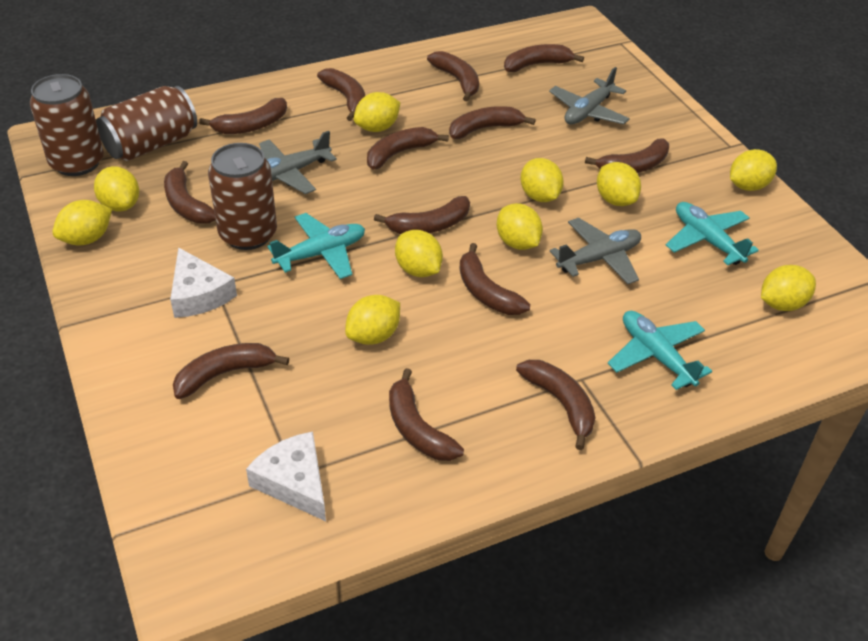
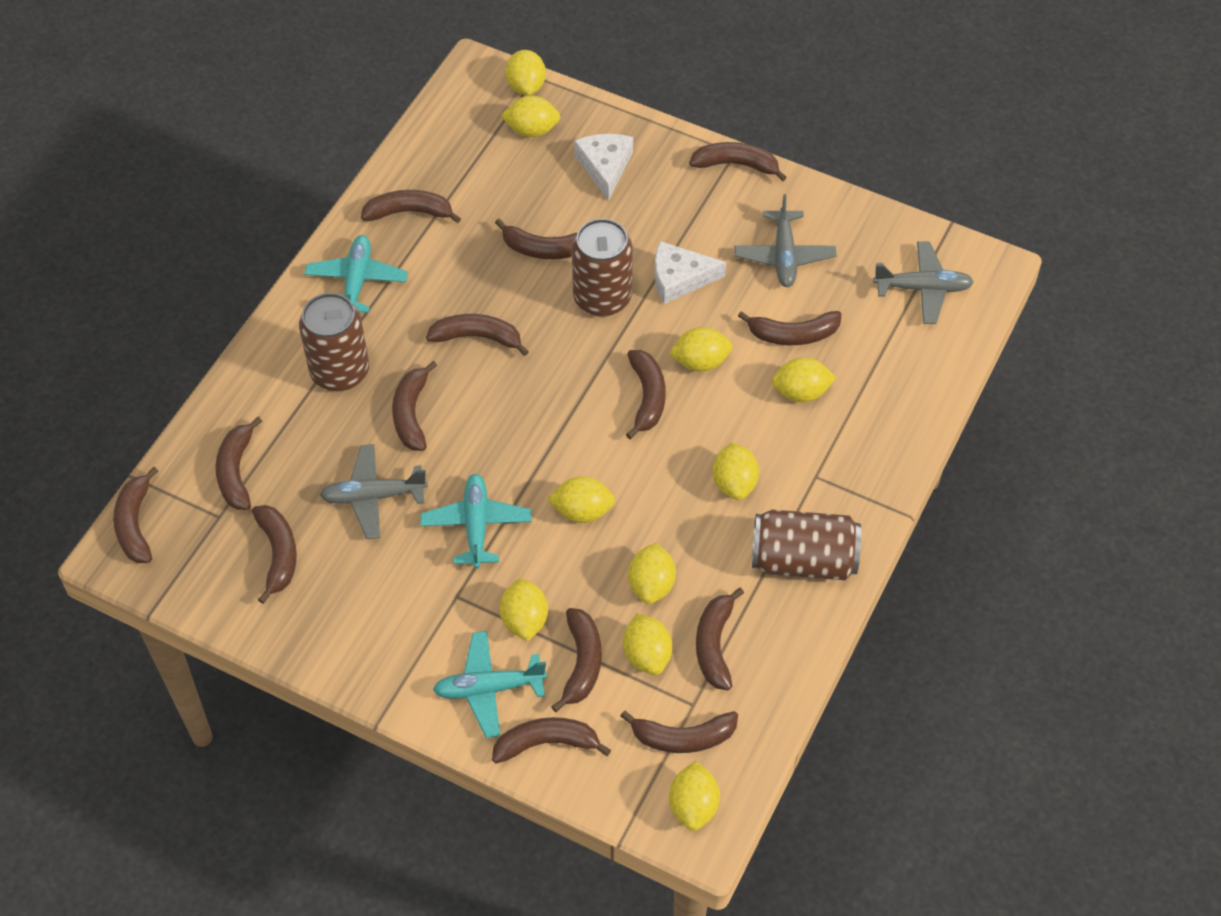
brown banana: [164,161,216,223] [173,343,289,399] [199,98,287,134] [317,68,365,121] [367,127,449,170] [374,196,470,234] [389,368,464,461] [427,51,479,101] [449,106,536,139] [459,243,530,315] [504,44,584,72] [516,360,595,450] [585,139,669,173] = 13 -> [113,467,158,563] [216,417,262,510] [252,505,297,604] [361,190,461,223] [392,361,437,451] [426,314,529,356] [492,717,611,764] [495,219,577,259] [551,608,601,712] [621,711,738,753] [626,350,666,439] [689,142,787,181] [696,587,744,690] [738,311,842,345] = 14

